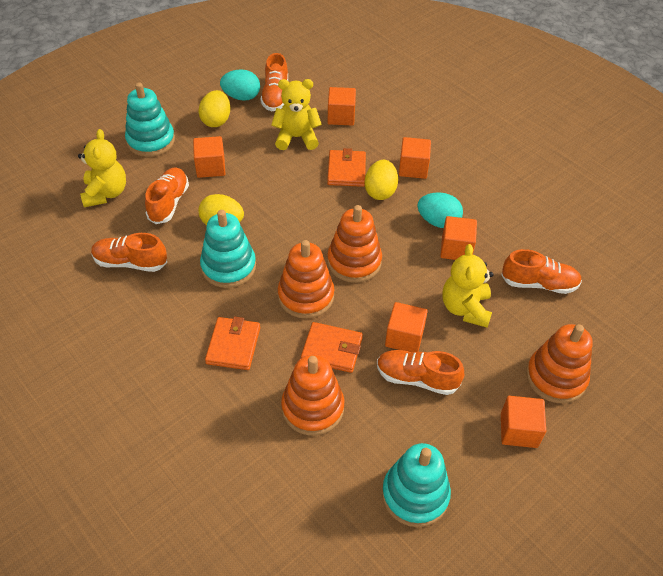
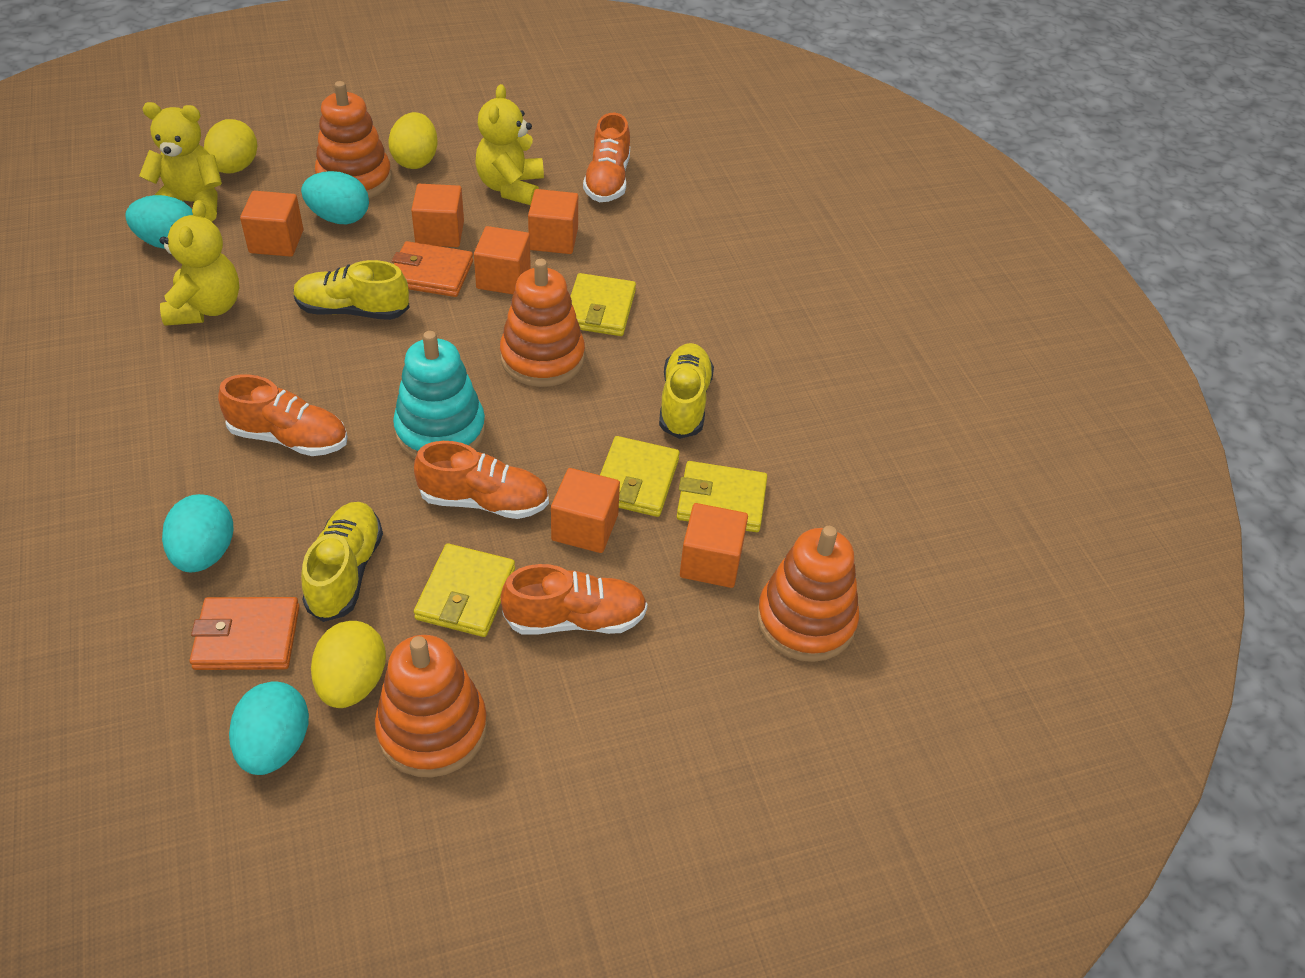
orange shoe: [91,233,167,272] [145,168,189,224] [261,53,288,111] [377,350,464,395] [501,249,582,294] = 5 -> [218,374,347,456] [414,441,549,519] [500,564,648,635] [583,113,630,202] = 4
orange wallet: [205,317,260,370] [301,322,363,373] [327,148,366,187] = 3 -> [190,597,300,670] [392,241,473,297] = 2
turquoise egg: [220,69,260,101] [417,192,463,228] = 2 -> [125,195,193,249] [162,494,233,573] [229,681,309,775] [301,171,369,224] = 4
turquoise stacking toy: [125,82,175,157] [200,210,256,288] [382,443,451,527] = 3 -> [393,331,485,458] = 1
yellow shoe: none = 0 -> [293,260,410,320] [301,502,383,622] [659,343,714,439] = 3
yellow wallet: none = 0 -> [414,543,515,637] [570,273,636,336] [600,436,680,517] [677,461,767,532] = 4

